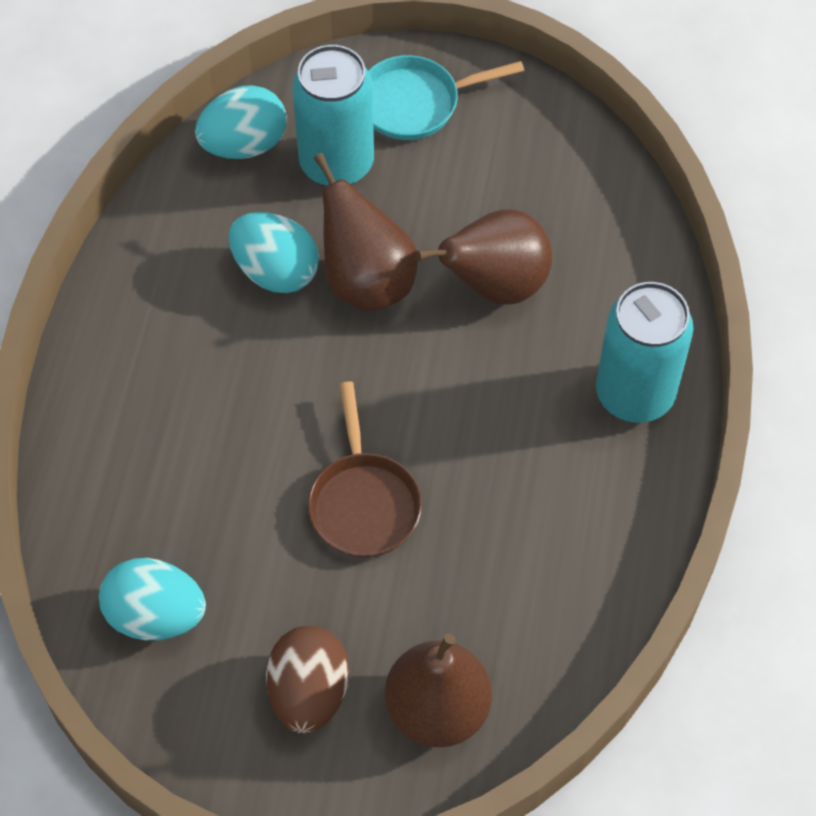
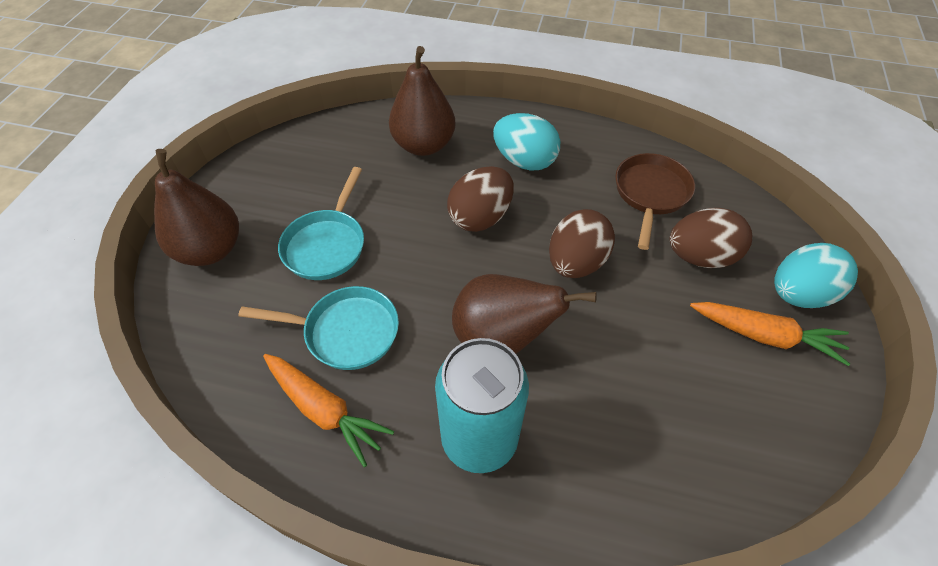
brown egg: [266,626,349,734] = 1 -> [447,166,514,232] [549,209,615,278] [670,208,752,268] = 3
orange carrot: none = 0 -> [263,354,394,467] [690,302,850,366] = 2
turquoise can: [293,45,374,186] [596,282,693,423] = 2 -> [435,338,529,473] = 1
turquoise egg: [99,558,206,640] [195,85,286,159] [229,212,319,293] = 3 -> [493,113,560,171] [774,243,858,308] = 2
turquoise pan: [368,55,524,140] = 1 -> [238,286,399,370] [278,167,364,280] = 2

